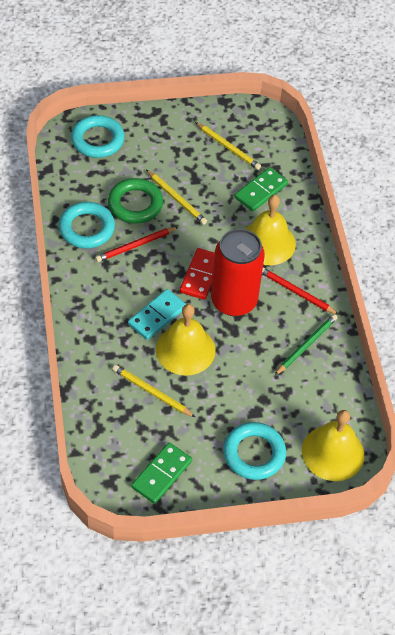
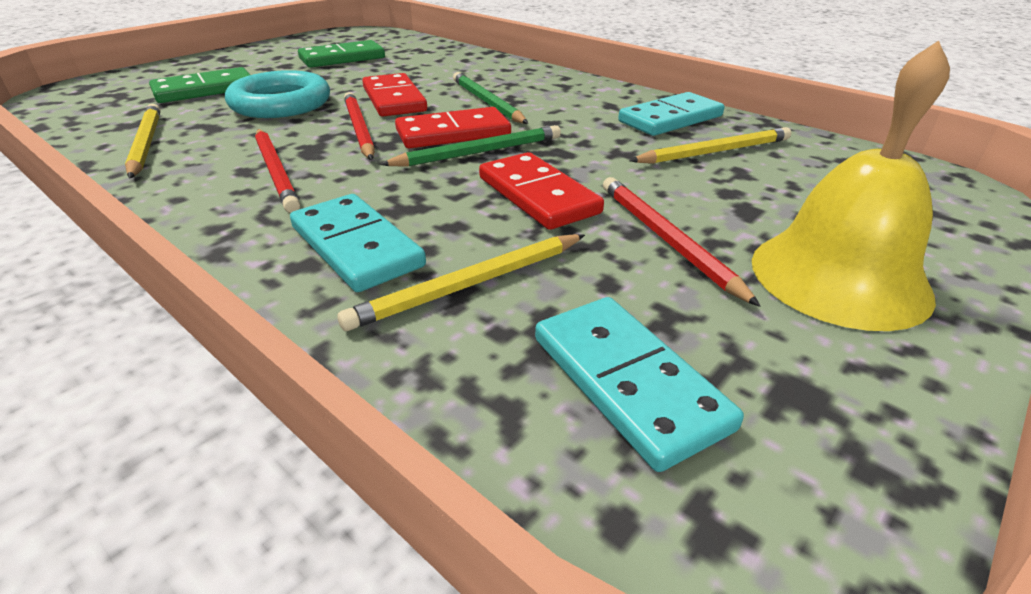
green pencil: [275,314,337,375] = 1 -> [380,125,561,167] [453,72,528,124] = 2
green ring: [108,178,163,224] = 1 -> none = 0
red can: [211,229,265,316] = 1 -> none = 0
red domino: [180,248,215,300] = 1 -> [362,73,427,117] [395,107,511,149] [479,152,604,230] = 3
red pencil: [95,227,178,262] [262,267,339,315] = 2 -> [255,129,300,213] [344,92,375,160] [603,177,761,307] = 3
turquoise domino: [128,289,186,340] = 1 -> [290,194,426,292] [535,297,744,472] [618,92,725,136] = 3
turquoise ring: [59,202,115,248] [71,115,125,158] [223,422,286,480] = 3 -> [225,70,330,118] = 1
yellow bell: [156,304,216,376] [246,195,296,265] [302,410,364,481] = 3 -> [752,40,950,331] = 1

